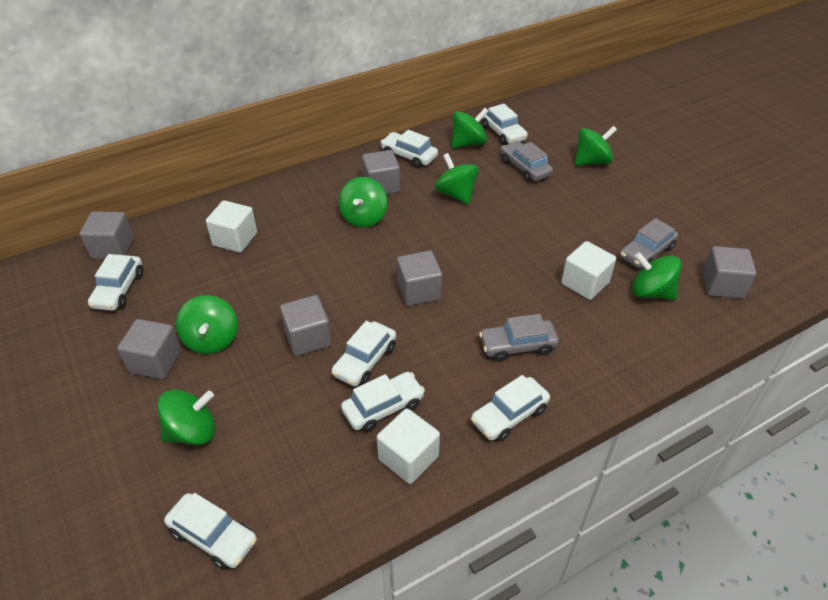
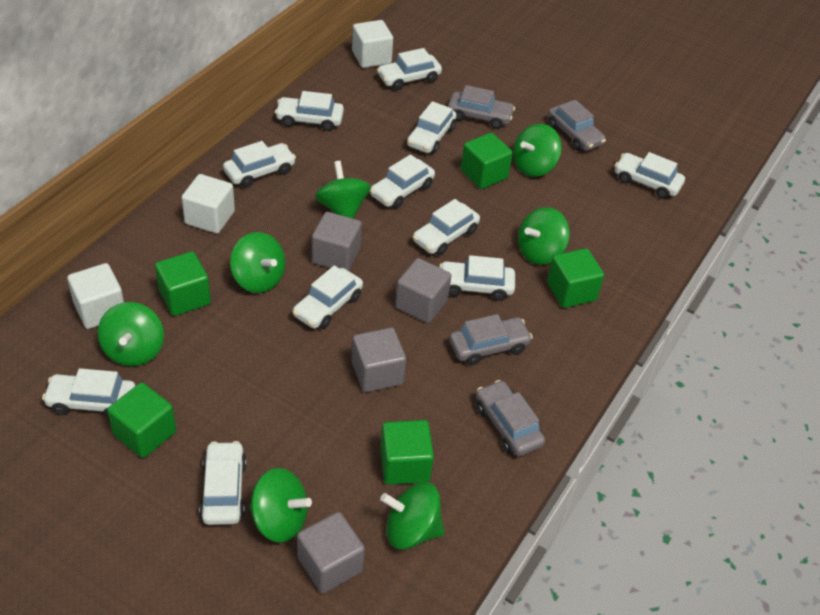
green cube: none = 0 -> [107,383,176,458] [155,251,211,316] [380,420,434,485] [461,133,513,189] [547,248,604,308] = 5
grey car: [479,314,559,362] [501,141,553,182] [620,218,678,268] = 3 -> [448,85,515,129] [449,314,533,365] [476,380,545,456] [548,100,606,151] = 4
grey cube: [80,211,134,259] [117,319,181,379] [280,295,332,356] [362,150,400,194] [397,251,442,306] [702,246,756,299] = 6 -> [297,512,365,594] [312,212,362,271] [352,328,406,392] [395,258,451,323] = 4
white car: [88,254,143,311] [164,493,257,569] [331,321,396,386] [341,372,425,432] [381,130,438,168] [471,375,550,442] [482,104,528,145] = 7 -> [42,368,136,418] [199,441,247,525] [223,141,296,188] [275,91,344,131] [293,265,363,329] [370,154,435,209] [377,48,442,90] [407,101,457,154] [413,199,480,256] [439,255,515,301] [614,152,685,199] = 11

